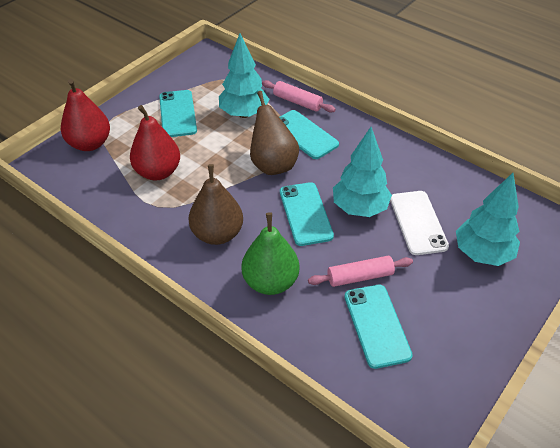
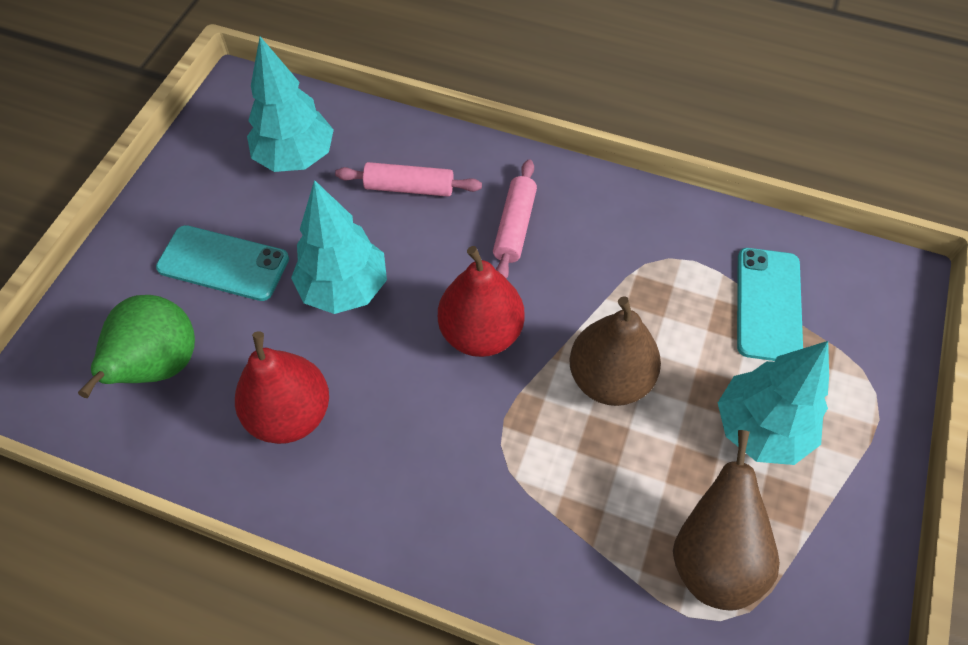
turquoise phone: [159,90,197,137] [279,110,339,159] [280,182,334,246] [344,285,413,369] = 4 -> [156,225,289,301] [737,248,803,361] = 2
white phone: [390,191,449,255] = 1 -> none = 0

